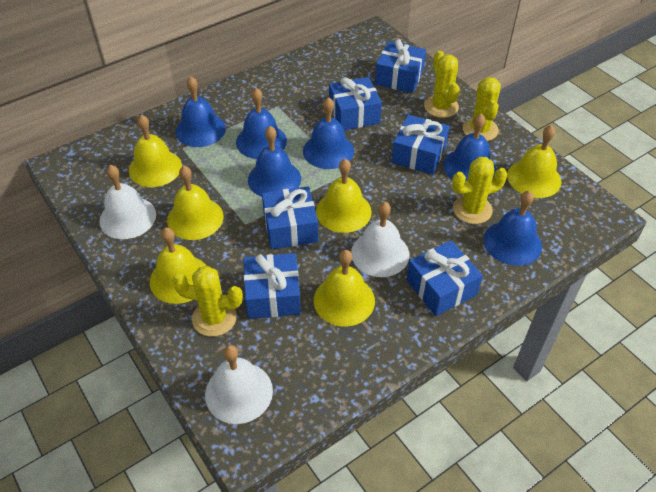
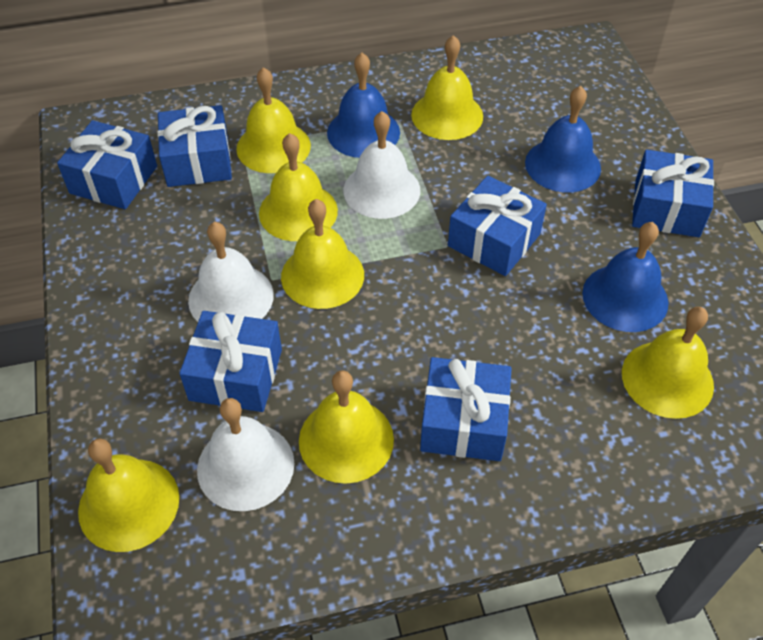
blue bell: [175,76,226,147] [236,88,287,159] [248,126,301,197] [303,97,354,169] [443,114,496,181] [484,190,542,266] = 6 -> [327,53,400,158] [525,86,601,192] [582,222,669,332] = 3
yellow bell: [129,115,182,187] [150,228,206,304] [167,166,224,240] [314,250,375,327] [316,159,371,233] [507,125,561,198] = 6 -> [78,438,179,552] [236,67,311,173] [259,133,338,241] [281,199,364,309] [299,371,394,484] [411,35,483,140] [622,307,714,419] = 7
yellow cactus: [172,266,243,337] [424,51,460,118] [452,157,507,224] [463,77,501,141] = 4 -> none = 0

